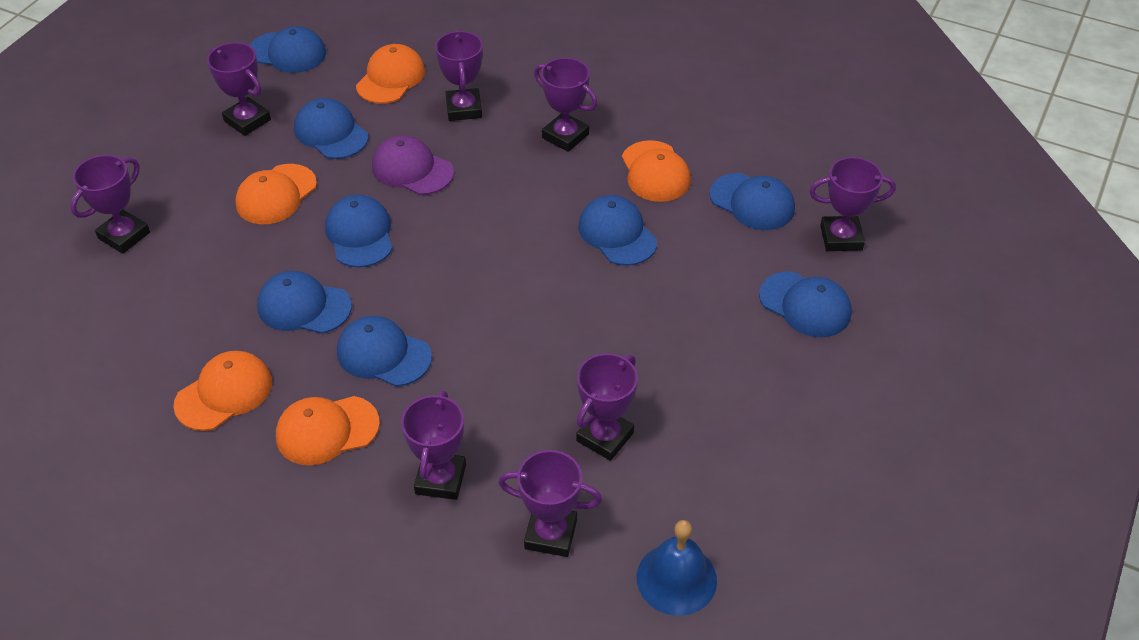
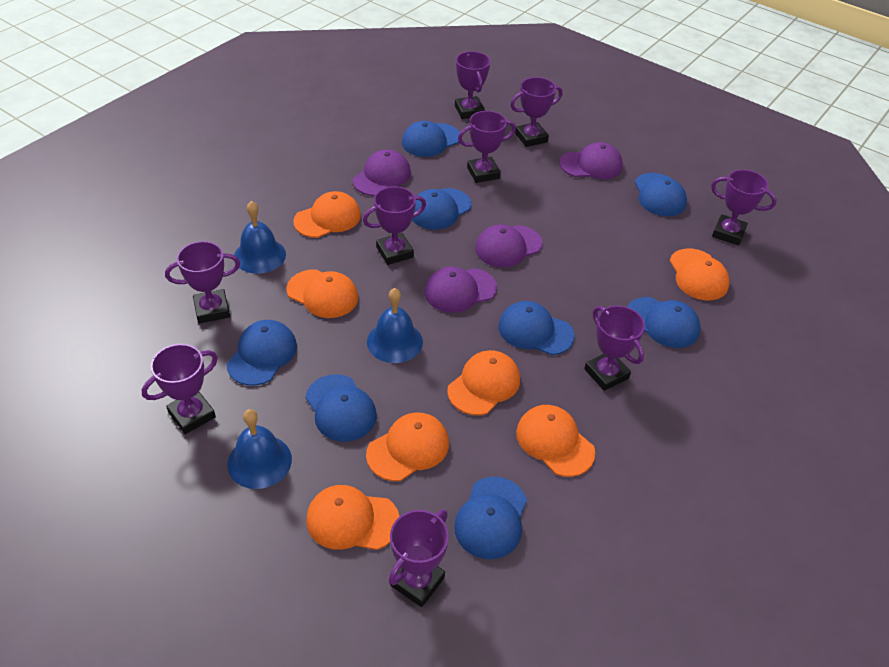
blue bell: [637,520,717,616] = 1 -> [227,409,292,489] [234,201,286,274] [367,288,423,363] = 3
orange cap: [174,351,272,431] [235,164,317,224] [276,396,380,465] [356,44,425,104] [622,140,691,202] = 5 -> [287,269,358,318] [293,191,361,238] [306,485,400,550] [366,412,449,481] [447,350,520,415] [516,405,595,477] [670,249,729,300] = 7
purple cap: [372,135,454,195] = 1 -> [353,150,411,196] [425,267,497,313] [475,224,543,267] [559,142,623,179] = 4
purple trophy: [70,155,150,254] [207,42,271,136] [401,390,466,500] [435,30,483,121] [499,450,602,557] [534,58,598,152] [576,353,638,461] [809,157,896,251] = 8 -> [142,344,218,434] [165,241,240,324] [363,186,426,265] [389,510,449,607] [455,51,490,119] [458,111,516,183] [510,77,563,147] [584,305,645,391] [711,170,777,245] = 9

